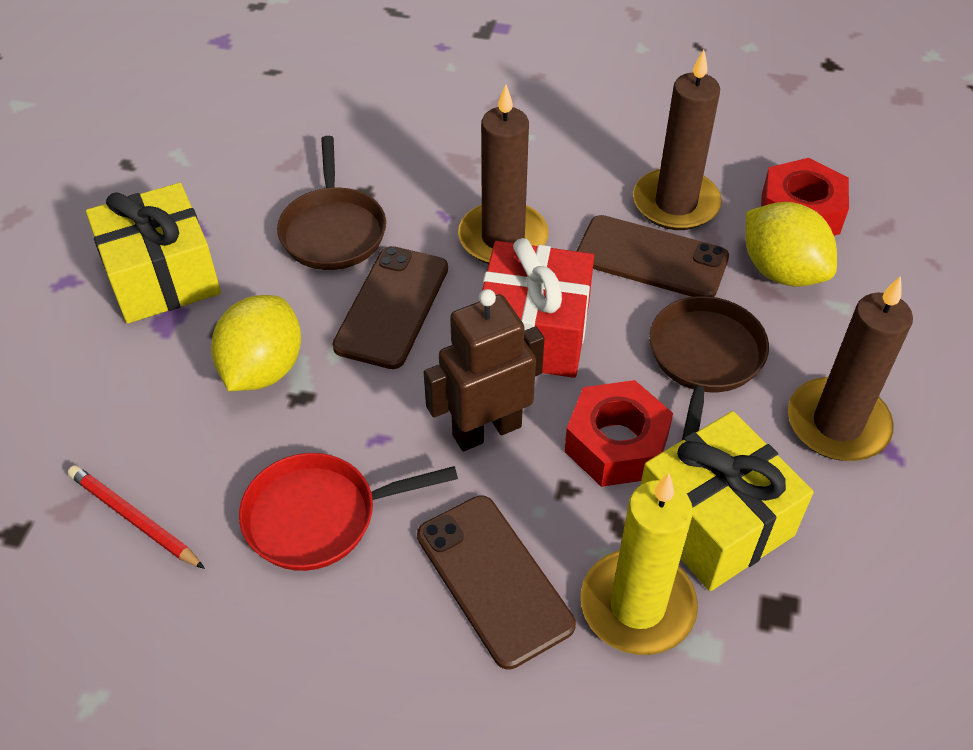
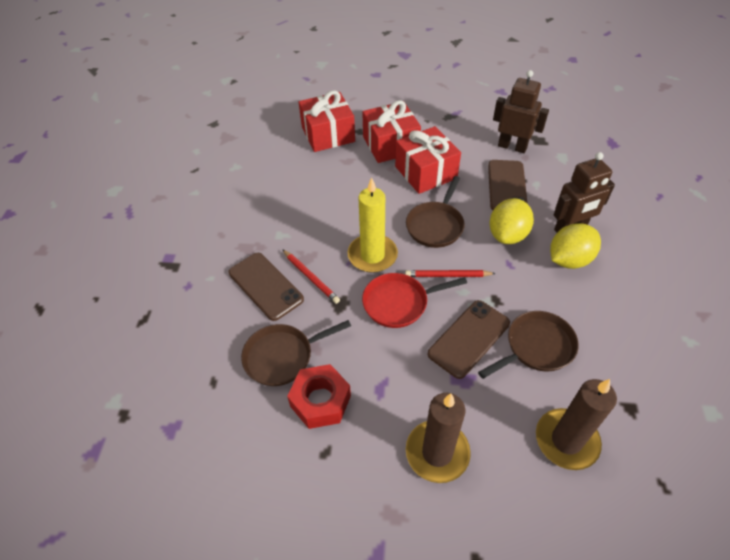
brown candle: [458,84,549,264] [633,50,722,230] [788,276,913,461] = 3 -> [406,393,471,483] [536,379,617,470] = 2
brown pan: [277,136,386,270] [649,296,769,440] = 2 -> [241,320,351,386] [406,176,465,248] [478,311,579,379] = 3
brown robot: [424,289,544,451] = 1 -> [493,70,549,153] [554,152,615,233] = 2
red gift: [482,238,594,378] = 1 -> [299,90,355,152] [362,100,421,163] [395,126,461,194] = 3
red nut: [564,380,673,487] [761,158,849,236] = 2 -> [287,364,351,429] = 1
red pencil: [68,465,205,569] = 1 -> [282,249,340,304] [405,270,496,277] = 2
yellow gift: [86,183,221,323] [640,411,814,591] = 2 -> none = 0

